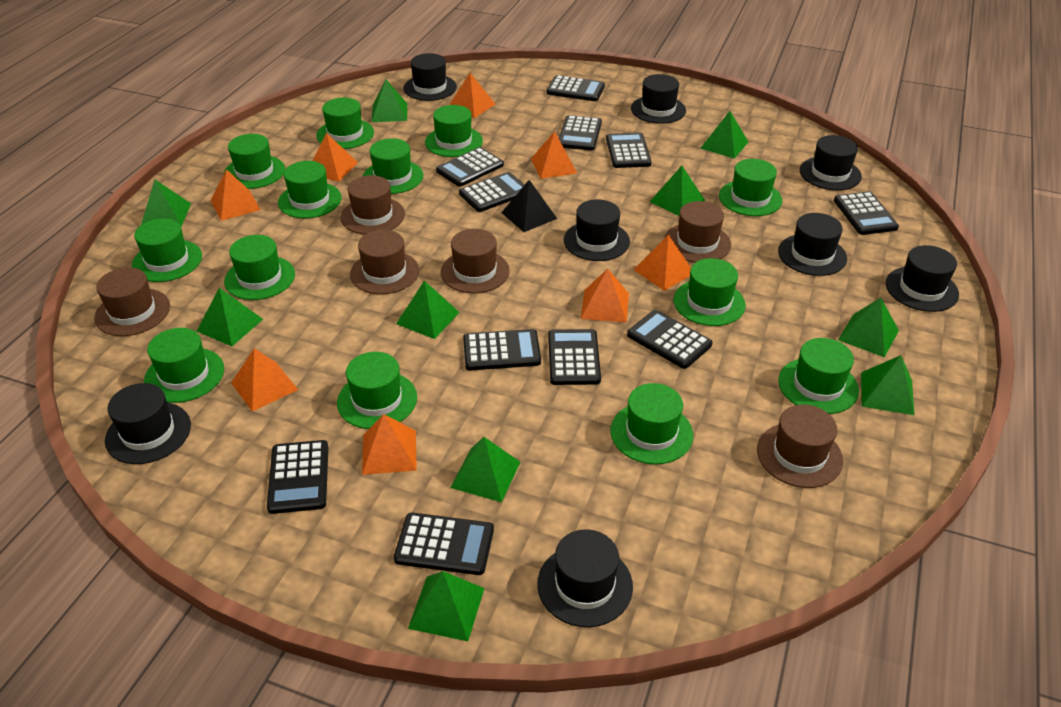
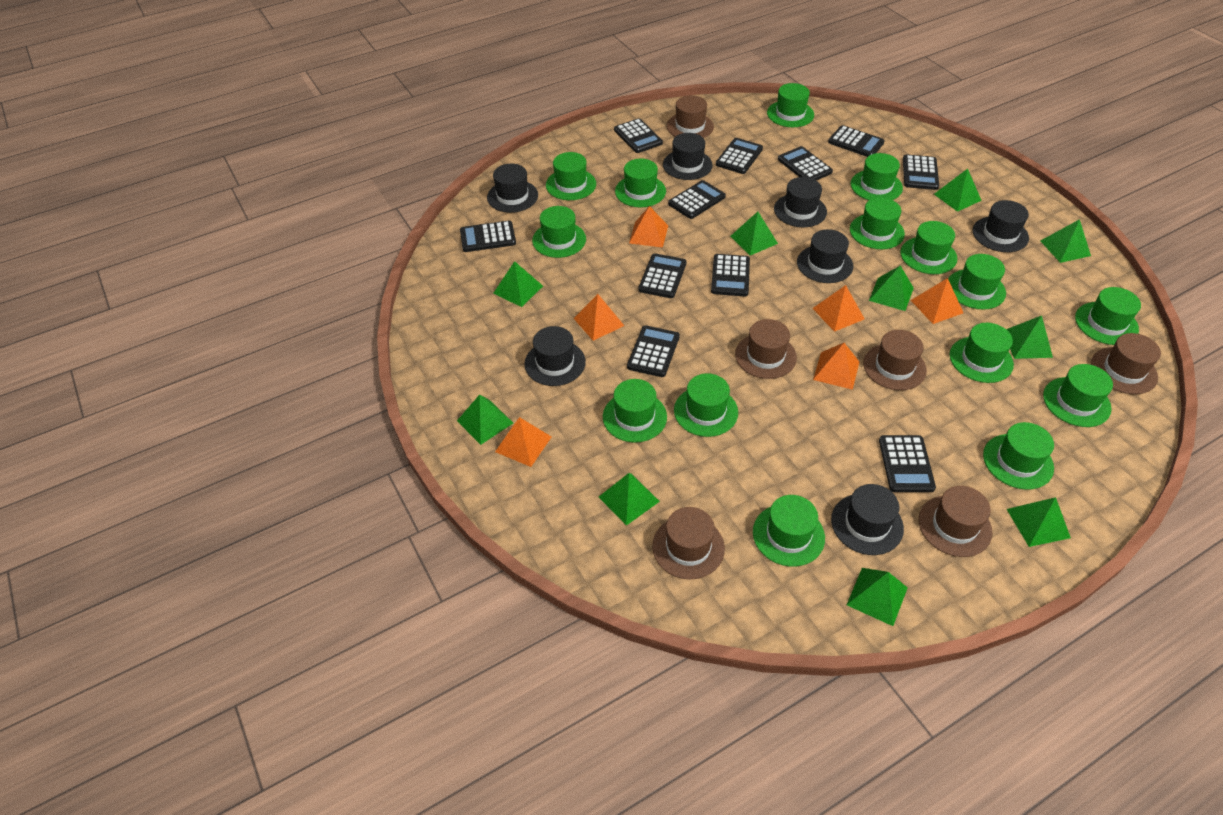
black hat: [105,383,191,464] [403,53,457,101] [537,529,633,627] [564,199,630,261] [631,74,686,124] [778,213,847,276] [800,135,862,190] [886,245,959,312] = 8 -> [487,164,538,213] [524,326,586,386] [663,133,712,180] [774,177,827,227] [797,229,853,283] [831,484,904,555] [972,200,1029,252] = 7
black pyramid: [501,180,557,232] = 1 -> none = 0
green hat: [132,218,202,282] [144,328,224,403] [224,134,285,189] [224,235,295,300] [278,161,342,219] [316,98,374,149] [337,352,417,429] [363,138,424,194] [425,105,483,157] [610,383,693,464] [673,258,746,326] [719,159,782,216] [778,338,859,414] = 13 -> [532,206,586,258] [546,152,596,200] [603,379,667,443] [615,159,666,207] [674,373,738,437] [753,495,825,567] [767,83,814,127] [850,198,905,249] [851,153,903,200] [900,221,957,274] [948,254,1006,309] [950,323,1014,383] [983,422,1054,490] [1043,364,1113,427] [1075,287,1141,345] = 15
orange pyramid: [211,169,261,221] [231,348,298,411] [312,133,358,182] [362,414,417,475] [449,73,495,118] [531,131,577,179] [581,269,629,323] [633,234,691,291] = 8 -> [495,417,551,467] [573,294,624,341] [629,206,668,248] [813,285,865,332] [813,343,859,390] [911,278,963,324] = 6

